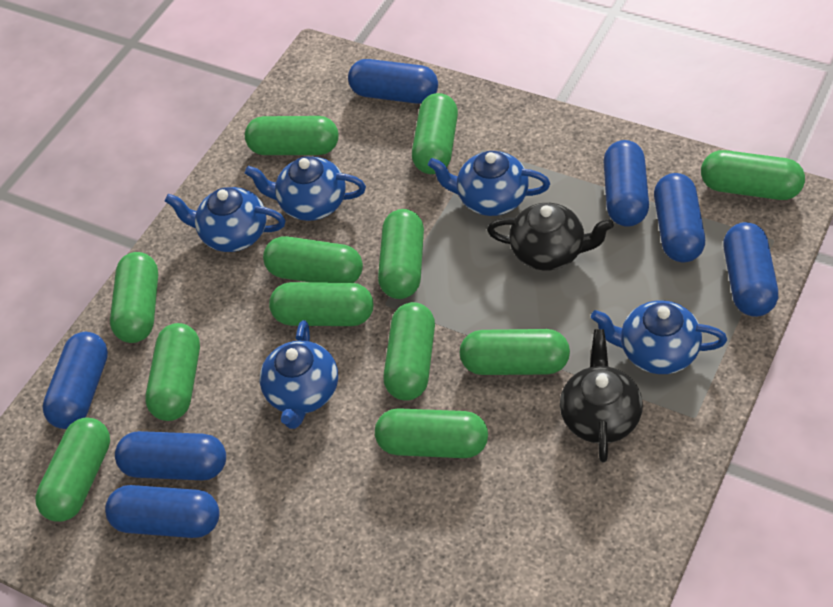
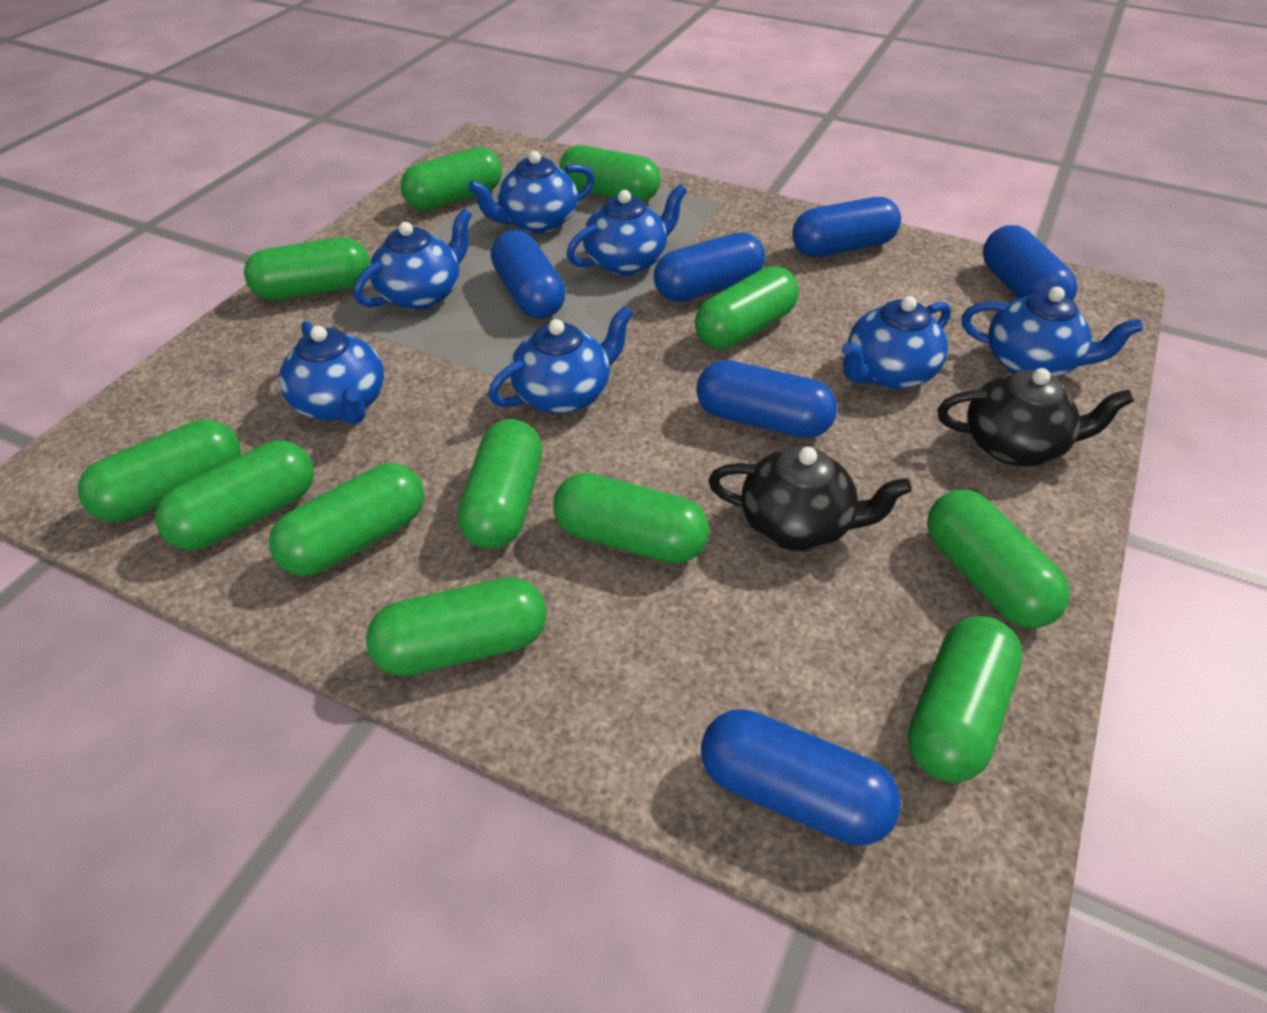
blue capsule: [42,332,108,429] [105,485,220,538] [115,431,226,480] [348,59,438,104] [603,140,649,227] [654,173,705,262] [723,222,778,317] = 7 -> [491,230,566,319] [654,233,765,302] [696,360,837,438] [701,709,901,845] [792,197,901,257] [983,225,1077,300] = 6
blue teapot: [165,187,286,252] [245,156,366,221] [260,320,338,429] [428,151,550,216] [591,300,727,374] = 5 -> [279,321,384,425] [354,209,472,310] [468,151,595,234] [488,306,633,414] [567,184,687,276] [841,296,951,389] [961,287,1143,377] = 7

